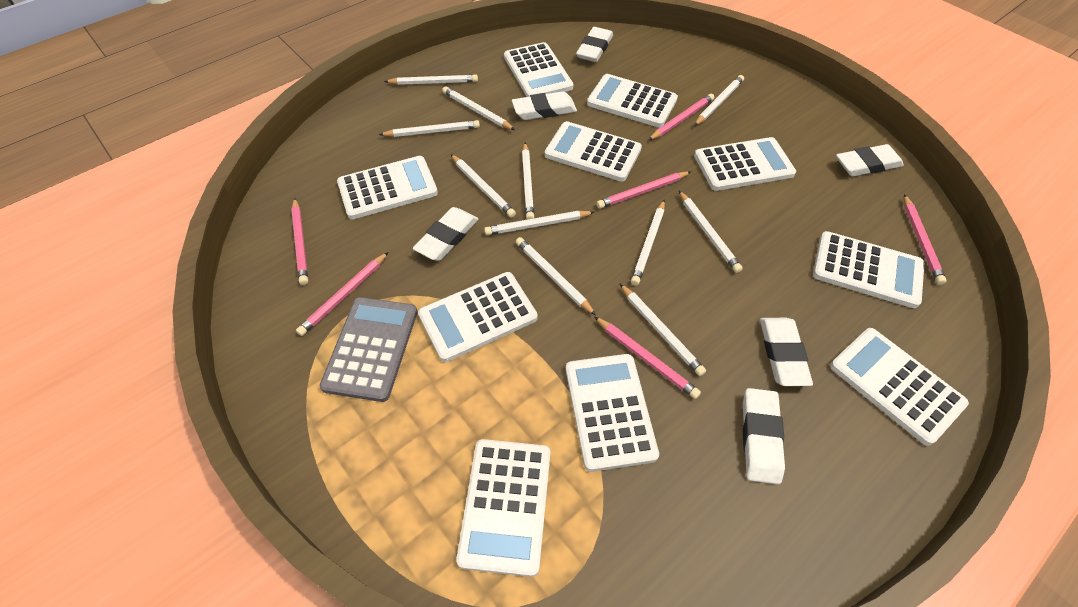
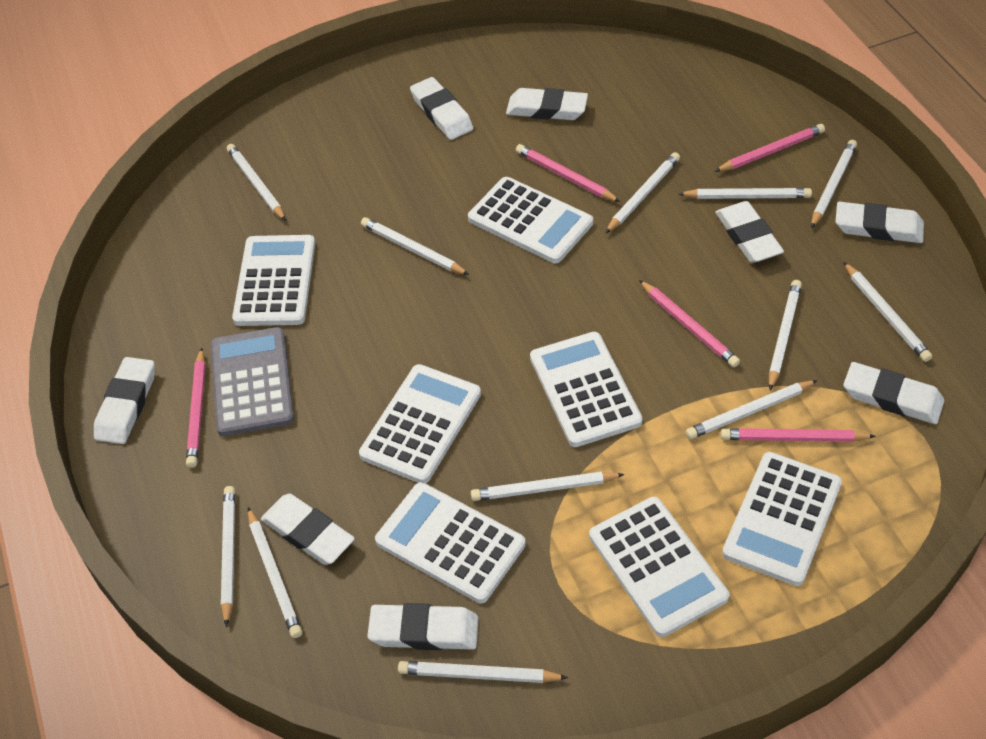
pink pencil: [291,198,308,285] [296,252,388,336] [594,316,701,399] [596,172,691,209] [649,94,714,140] [904,194,947,285] = 6 -> [186,347,206,468] [516,144,620,202] [639,280,740,367] [714,124,825,172] [721,428,876,442] = 5
white calculator: [337,156,438,219] [418,272,538,362] [456,439,551,577] [504,42,573,97] [545,121,642,182] [566,354,659,472] [587,74,678,127] [694,137,796,191] [813,231,924,308] [830,328,969,446] = 10 -> [232,235,315,326] [359,364,481,483] [375,482,526,603] [468,177,593,263] [530,332,642,447] [589,497,729,637] [722,452,842,586] = 7
white eraser: [413,207,478,261] [512,91,577,120] [576,27,613,62] [743,388,785,484] [760,318,813,386] [836,144,904,176] = 6 -> [94,357,155,444] [261,493,355,565] [367,603,478,650] [410,77,473,140] [506,88,588,120] [715,201,784,263] [835,202,924,243] [843,362,944,424] = 8
white pencil: [379,120,480,137] [384,75,478,85] [442,86,515,130] [451,154,516,218] [484,211,594,235] [516,237,596,315] [522,143,534,220] [620,284,706,376] [631,200,665,285] [679,191,743,273] [694,75,744,126] = 11 -> [221,486,235,627] [227,144,286,221] [248,507,302,638] [361,217,469,275] [398,661,568,683] [471,472,625,501] [605,152,680,234] [679,188,812,199] [686,380,818,439] [769,280,802,390] [811,140,857,228] [844,262,932,362] = 12

